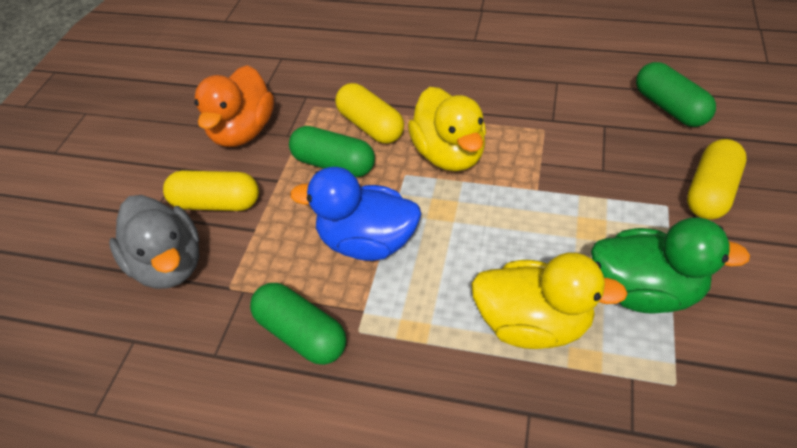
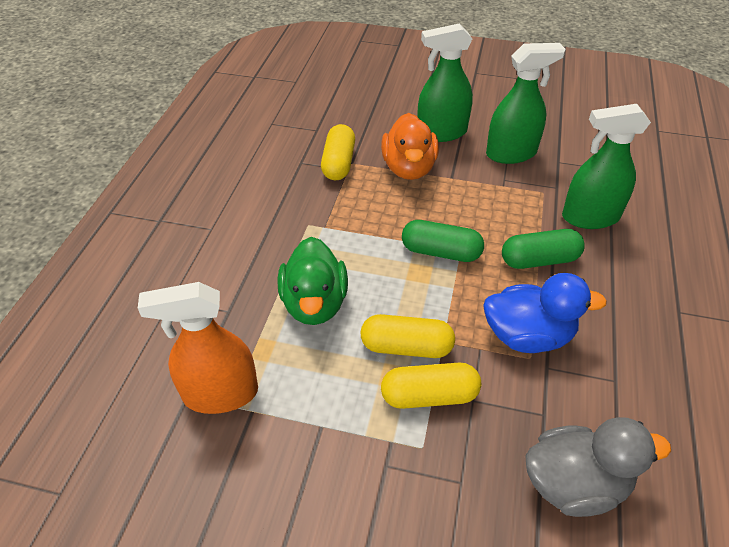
green capsule: [250,283,346,365] [289,126,375,177] [636,62,716,127] = 3 -> [402,220,484,262] [502,229,585,269] = 2
green spray bottle: none = 0 -> [417,24,473,142] [486,43,566,164] [562,104,651,229] = 3
orange spray bottle: none = 0 -> [138,282,258,414] = 1
yellow duck: [408,87,486,171] [471,252,628,349] = 2 -> none = 0

